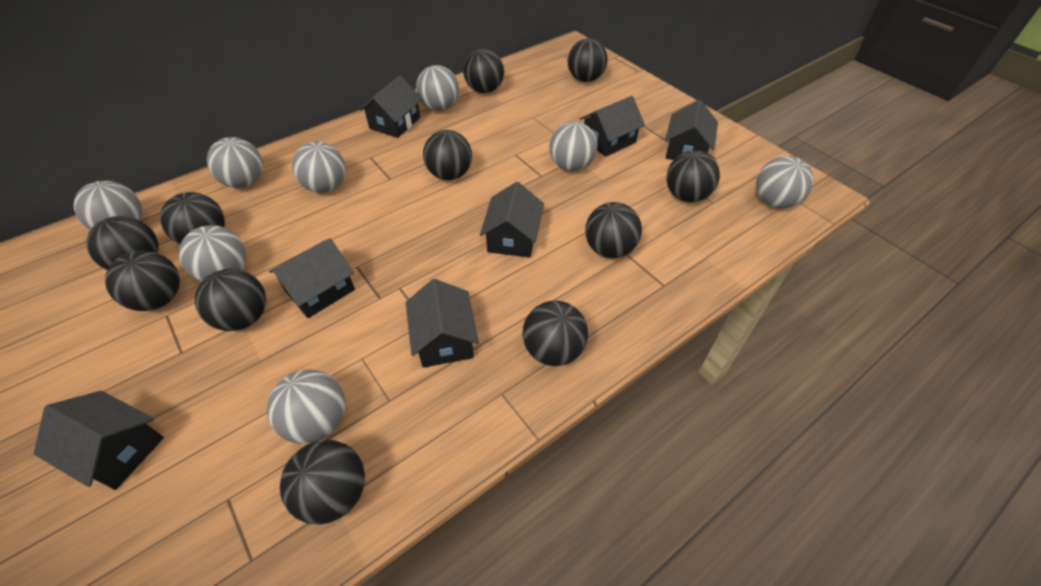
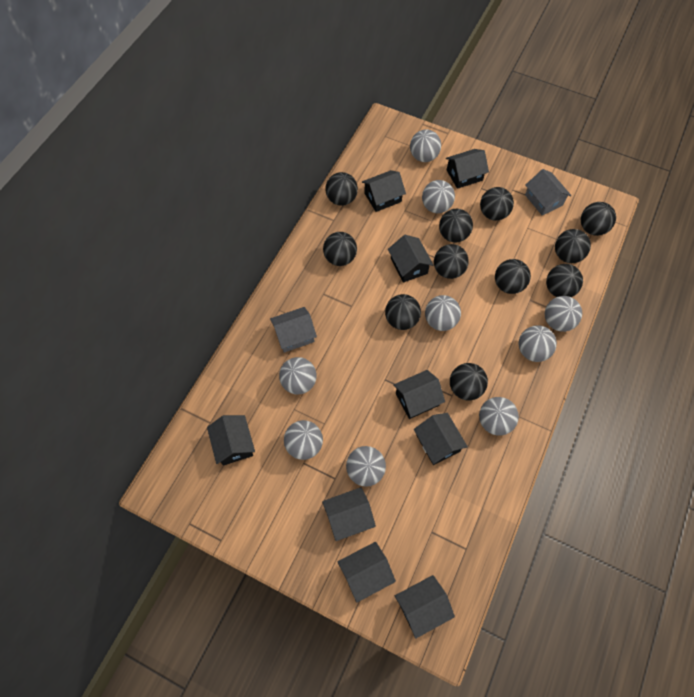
black house: [34,391,164,490] [269,238,355,318] [360,76,422,138] [406,279,479,368] [480,182,544,258] [580,96,645,157] [665,100,718,160] = 7 -> [207,415,255,466] [322,487,376,541] [337,542,396,603] [362,170,406,212] [388,235,434,283] [393,370,445,419] [395,575,455,639] [414,413,468,465] [446,149,489,189] = 9
grey ball: [74,181,142,230] [179,225,246,282] [207,137,263,188] [267,370,345,444] [292,142,346,193] [416,65,459,111] [549,121,598,171] [756,156,814,208] = 8 -> [279,357,317,395] [284,420,323,460] [346,446,386,487] [410,129,441,162] [422,180,455,213] [425,295,461,331] [479,397,519,436] [519,325,557,362] [545,296,582,332] = 9
grey house: none = 0 -> [270,307,317,353] [525,169,571,215] = 2

